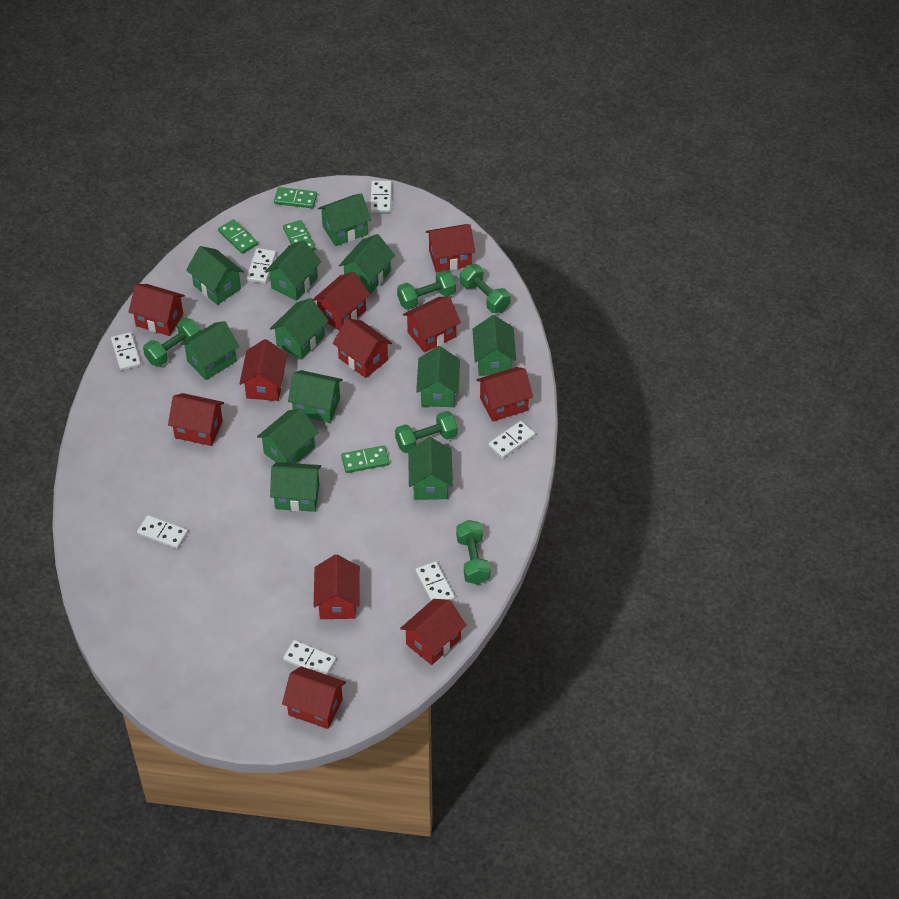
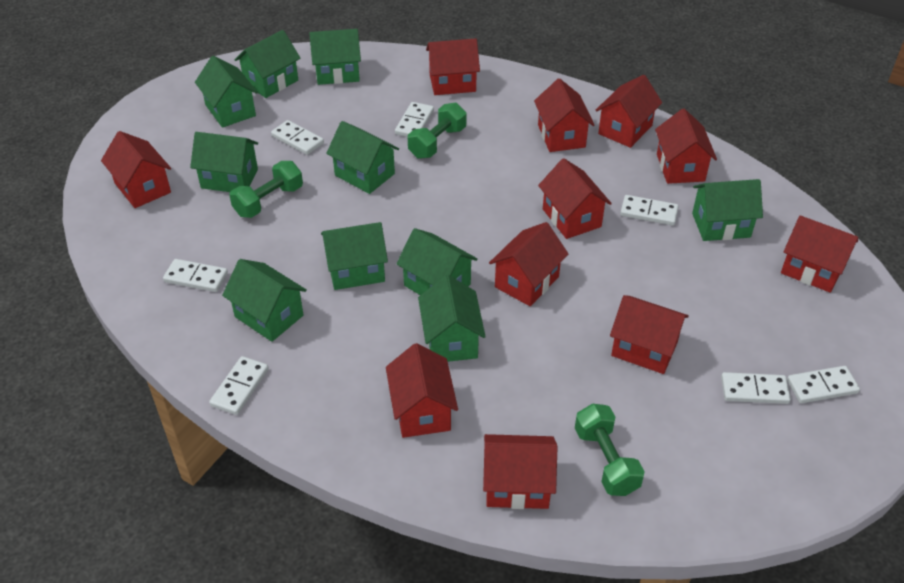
green domino: [218,219,258,254] [274,187,317,208] [283,220,315,251] [341,446,390,473] = 4 -> none = 0
green dumbbell: [143,318,201,367] [395,411,458,453] [397,270,456,310] [456,520,490,584] [460,264,511,313] = 5 -> [229,161,303,218] [408,103,467,159] [575,404,645,496] = 3
green house: [180,321,239,380] [186,246,244,305] [257,408,319,463] [265,240,321,301] [270,298,328,359] [270,462,321,512] [288,370,343,423] [318,194,371,246] [339,234,395,294] [408,437,453,500] [416,346,460,407] [472,315,516,376] = 12 -> [190,132,258,192] [195,56,258,128] [222,259,307,342] [235,30,301,98] [309,29,361,85] [321,222,388,290] [326,121,399,194] [396,228,477,295] [418,275,486,362] [692,179,763,241] = 10

